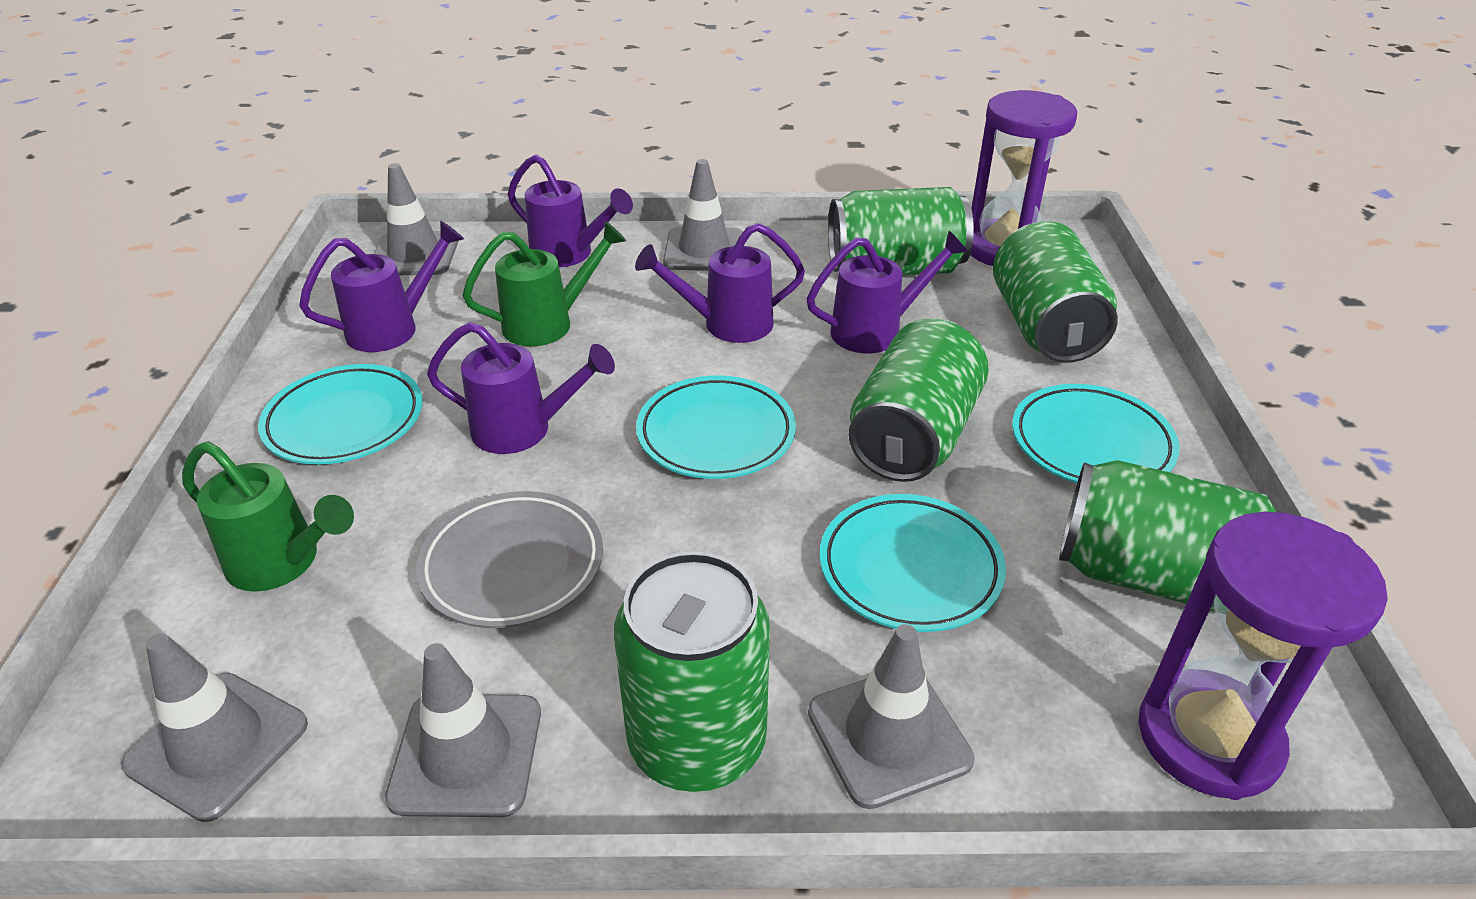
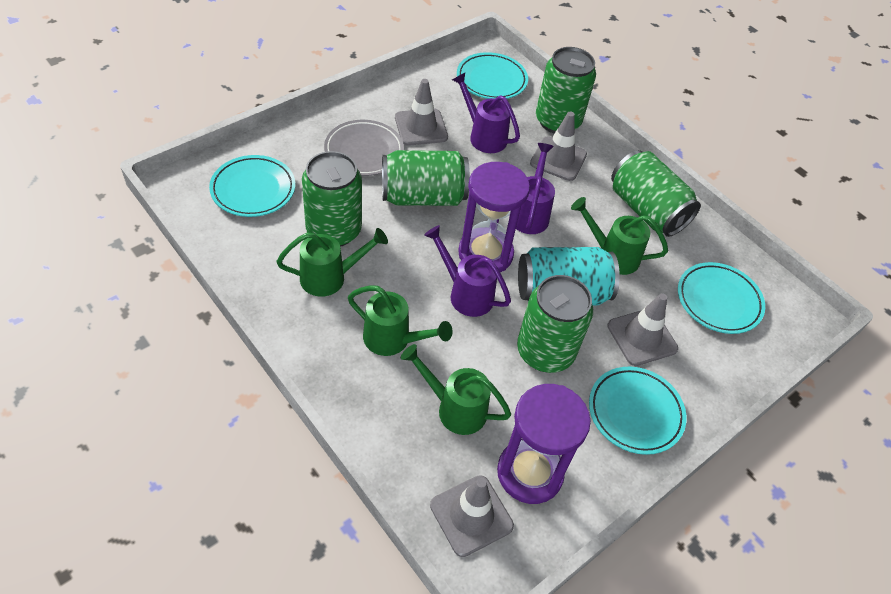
green watering can: [182,442,354,592] [462,221,626,346] = 2 -> [276,228,388,297] [348,285,453,356] [401,344,511,435] [571,197,668,275] = 4
grey traffic cone: [121,633,308,822] [374,163,459,275] [385,643,541,817] [663,159,743,271] [808,624,974,809] = 5 -> [395,79,448,146] [430,475,514,557] [530,112,587,181] [607,293,678,366] = 4
purple watering can: [299,221,464,352] [427,322,615,454] [508,154,633,267] [635,223,805,343] [806,231,968,353] = 5 -> [424,225,511,317] [452,73,520,153] [509,143,555,234] = 3
turquoise can: none = 0 -> [518,247,620,305] = 1

